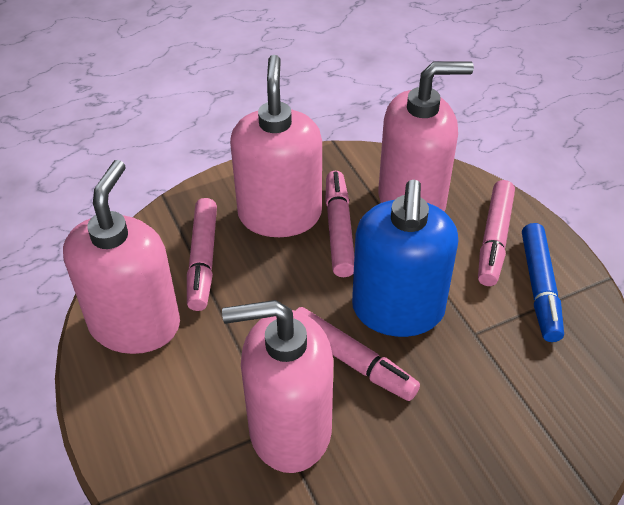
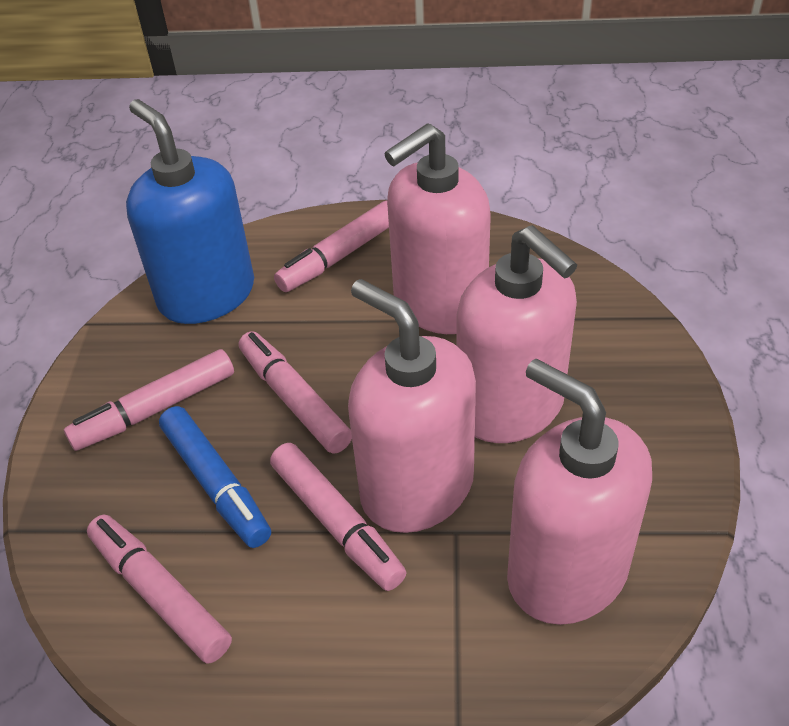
pink marker: [187,198,217,311] [296,307,420,401] [325,171,354,277] [478,180,515,286] = 4 -> [64,349,234,451] [87,515,232,663] [239,331,352,454] [270,443,406,591] [274,201,389,292] = 5

